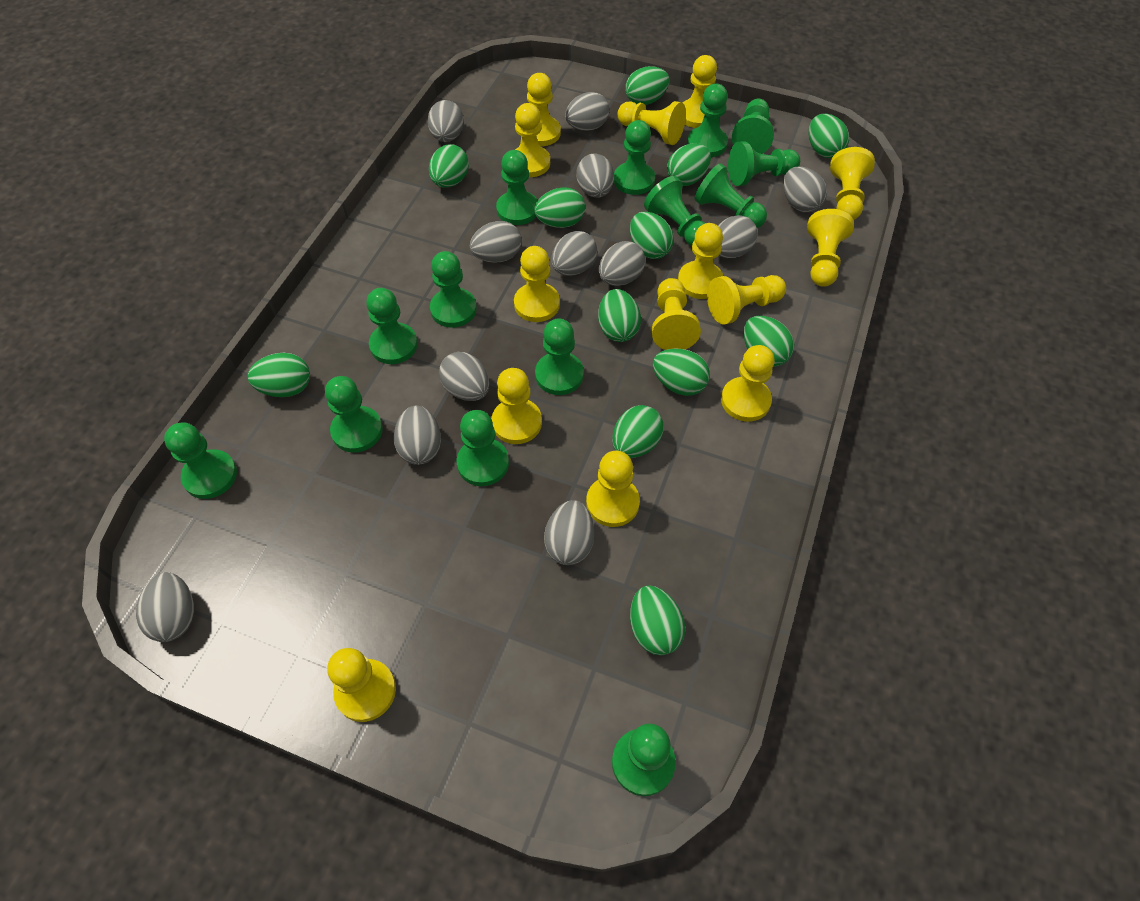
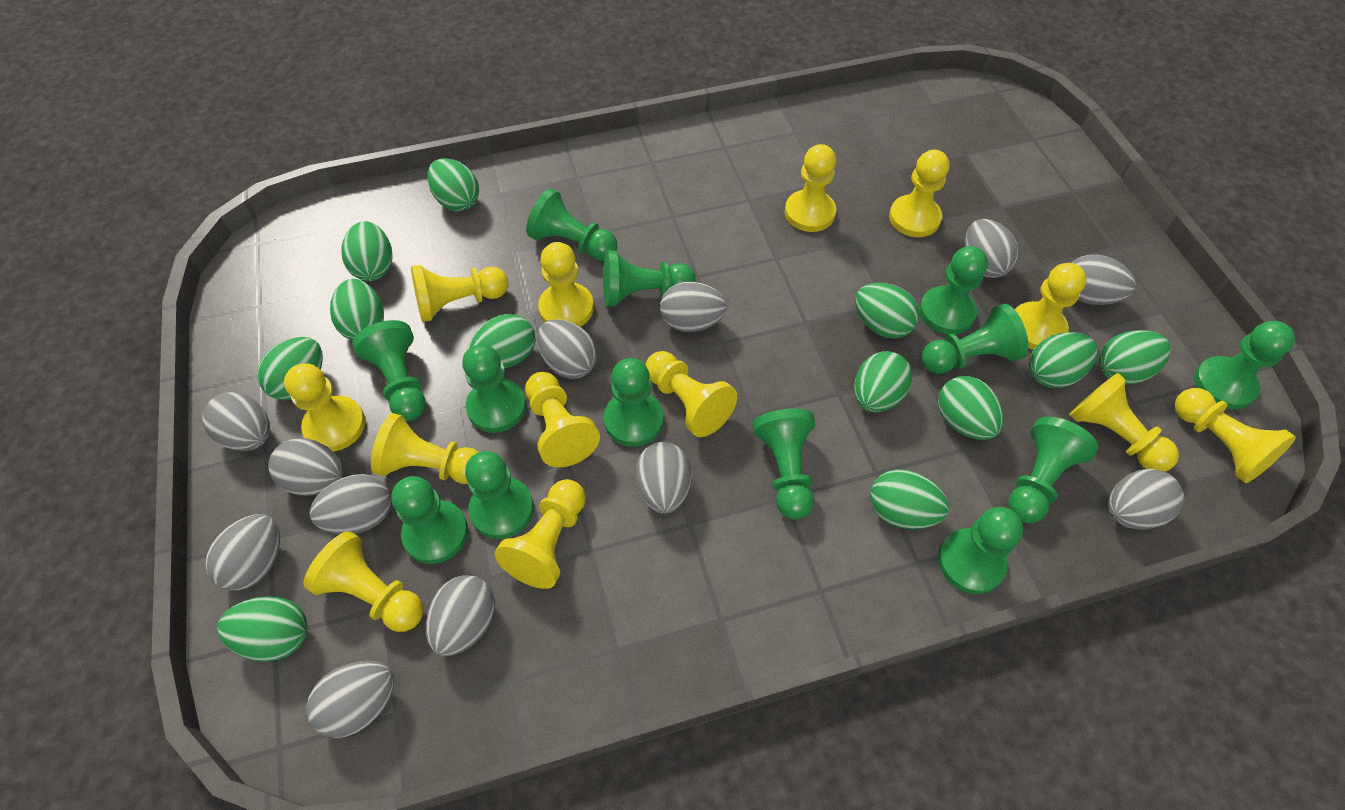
green pawn: [164,422,237,499] [325,376,383,453] [366,288,418,364] [430,251,477,328] [457,410,509,486] [496,150,538,225] [535,318,584,395] [612,724,676,796] [614,120,655,195] [644,176,705,246] [687,83,728,157] [695,163,767,228] [728,141,800,186] [732,99,774,154] = 14 -> [352,320,426,421] [391,476,468,564] [462,344,526,433] [465,451,534,539] [526,188,617,261] [603,251,696,307] [604,358,663,447] [752,409,815,520] [919,246,988,334] [922,304,1029,374] [938,507,1023,594] [1008,417,1098,523] [1194,321,1295,410] = 13
yellow pawn: [327,648,396,722] [491,368,542,444] [514,246,560,322] [515,103,550,177] [527,73,561,146] [586,451,640,527] [618,101,686,145] [652,278,701,350] [678,223,723,299] [683,55,717,128] [707,275,786,325] [721,345,775,422] [807,209,854,287] [830,147,875,220] = 14 -> [284,363,365,452] [303,531,424,632] [371,413,478,484] [411,265,509,322] [495,479,586,589] [525,372,600,468] [538,242,594,327] [645,351,737,437] [785,144,836,232] [889,150,949,237] [1015,263,1087,350] [1069,373,1179,472] [1175,388,1296,483] = 13

